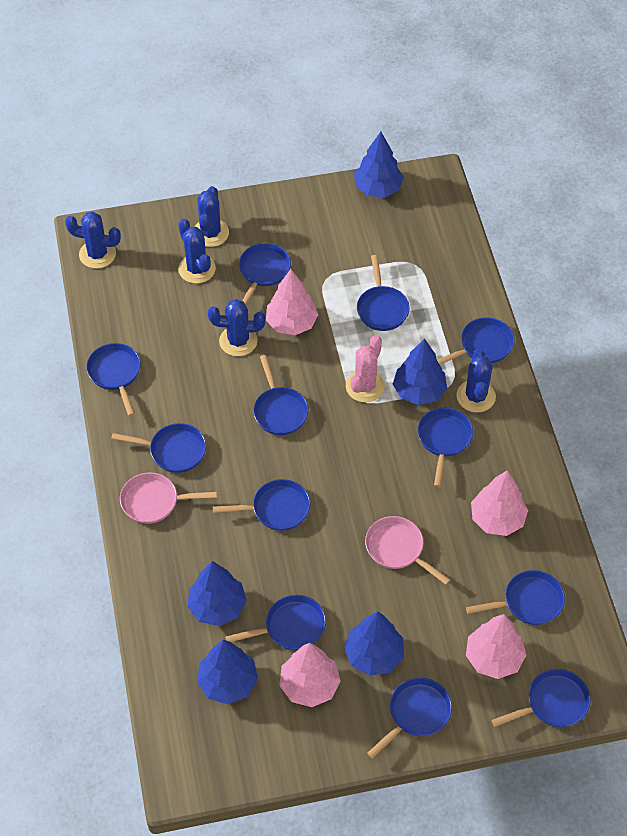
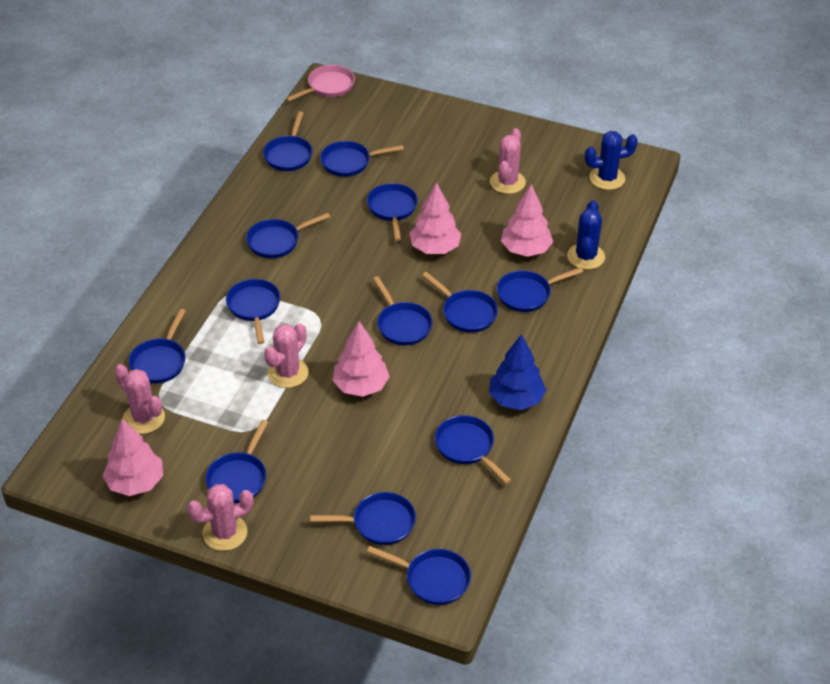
blue cactus: [65,212,121,269] [178,218,216,284] [194,186,229,247] [208,299,265,356] [456,349,496,413] = 5 -> [567,200,605,270] [585,131,638,190] = 2
blue pan: [86,343,141,416] [111,423,206,473] [213,479,310,531] [225,595,326,650] [239,243,291,306] [253,355,309,435] [357,255,410,331] [367,678,452,758] [417,408,473,487] [437,317,515,365] [466,570,565,625] [492,669,591,727] = 12 -> [128,309,186,384] [205,420,268,503] [226,279,281,344] [246,213,330,258] [263,111,313,171] [310,492,416,545] [320,141,404,177] [367,183,418,241] [367,546,471,605] [373,276,433,345] [422,272,498,333] [435,415,512,484] [497,267,583,312] = 13
blue tree: [187,561,247,626] [197,640,258,704] [344,611,404,676] [354,132,404,197] [393,339,447,405] = 5 -> [489,334,546,410] = 1
pink cactus: [346,335,385,402] = 1 -> [114,364,165,434] [187,484,254,551] [264,323,309,388] [490,128,526,194] = 4
pink pan: [120,472,217,524] [365,516,450,585] = 2 -> [285,65,355,102] = 1

